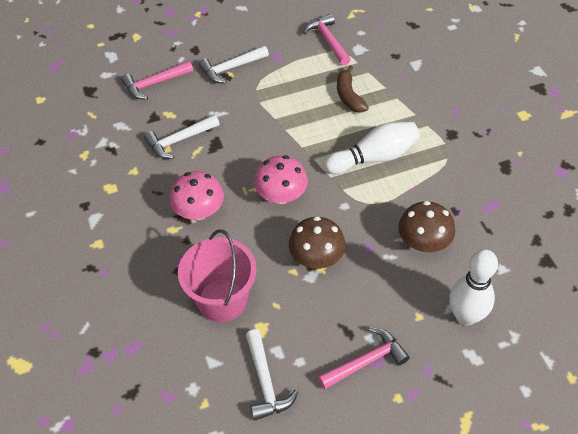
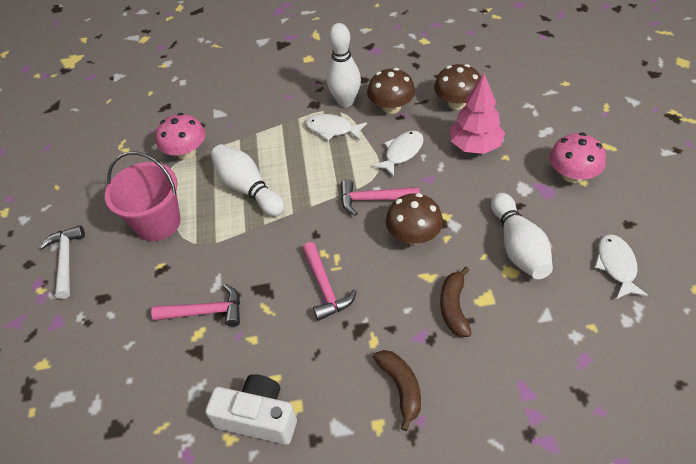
brown banana: [337,65,369,113] = 1 -> [373,350,421,431] [440,267,471,337] = 2
brown mushroom: [289,216,346,269] [398,201,455,252] = 2 -> [367,68,415,114] [386,193,443,245] [434,64,481,110] = 3
pink tree: none = 0 -> [450,73,505,154] = 1
white bowling pin: [324,122,420,174] [449,249,498,326] = 2 -> [211,144,285,216] [327,23,361,107] [491,193,553,279] = 3
white camera: none = 0 -> [205,374,297,445] = 1
white fish: none = 0 -> [306,114,367,141] [372,131,424,177] [594,234,648,299] = 3
white hammer: [144,114,220,159] [199,46,269,84] [246,329,298,421] = 3 -> [39,225,85,299] = 1

